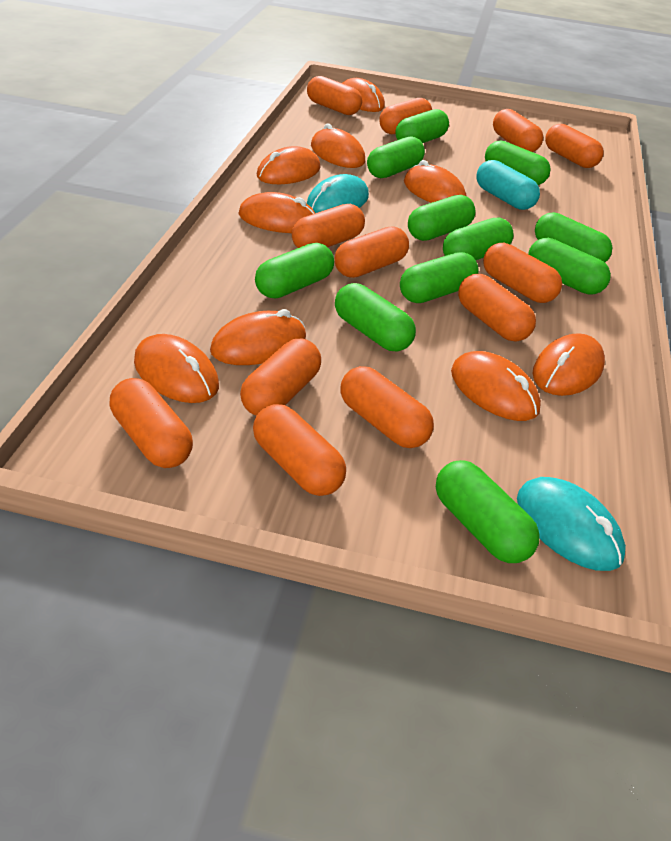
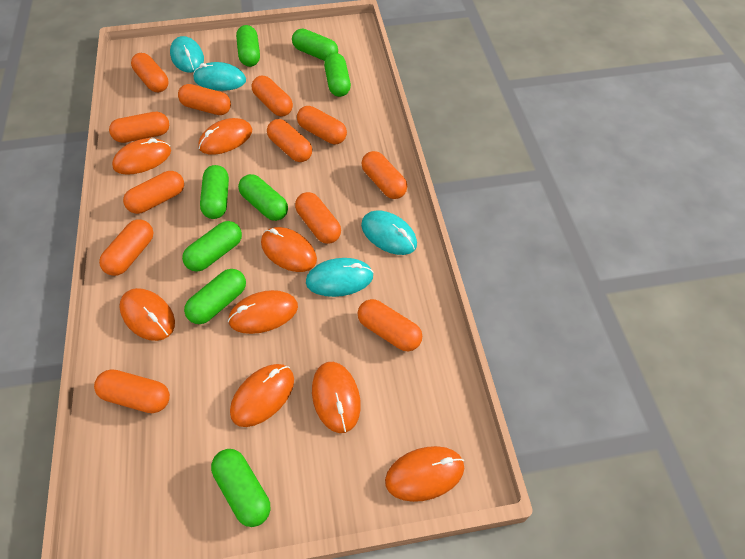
green capsule: [255,243,334,298] [335,283,416,351] [367,136,425,178] [395,109,449,143] [400,252,479,303] [408,195,475,241] [436,460,540,563] [443,217,514,260] [485,141,551,185] [528,238,611,295] [535,212,612,262] = 11 -> [182,221,242,272] [184,269,246,324] [200,165,229,219] [211,449,270,527] [236,25,260,67] [238,174,288,221] [292,29,338,61] [324,53,351,97] = 8
orange mouse: [134,334,219,403] [210,309,306,365] [238,192,315,233] [257,146,320,184] [311,124,365,168] [342,78,385,112] [404,160,466,203] [451,351,541,421] [533,333,605,396] = 9 -> [112,138,171,175] [119,288,175,341] [198,118,252,155] [228,290,298,334] [230,364,294,427] [261,227,317,272] [312,362,361,433] [385,446,464,502] = 8
turquoise capsule: [476,160,540,210] = 1 -> none = 0
turquoise mouse: [307,174,369,213] [517,477,626,571] = 2 -> [170,36,204,73] [193,62,246,91] [306,258,373,297] [361,210,417,255] = 4

